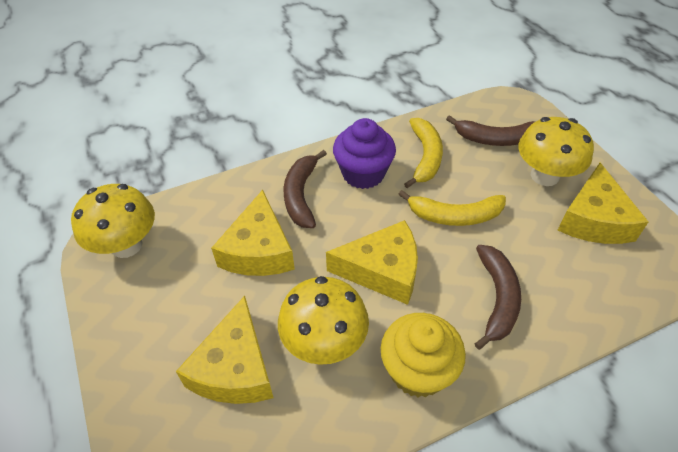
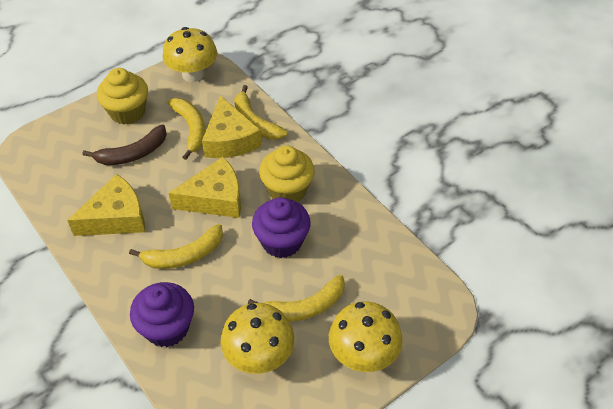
brown banana: [284,150,327,228] [446,115,536,146] [475,245,521,350] = 3 -> [83,125,167,165] = 1
purple cupcake: [333,118,396,189] = 1 -> [130,282,194,347] [252,197,311,258] = 2
yellow banana: [398,190,506,226] [404,118,443,188] = 2 -> [129,224,223,269] [167,98,206,160] [234,85,288,140] [248,275,345,322] = 4
yellow cheese: [176,296,273,404] [211,190,295,276] [326,220,418,305] [558,163,648,244] = 4 -> [67,174,145,236] [169,157,241,218] [202,95,262,158] = 3
yellow cupcake: [381,313,466,398] = 1 -> [97,68,148,125] [259,145,315,202] = 2

